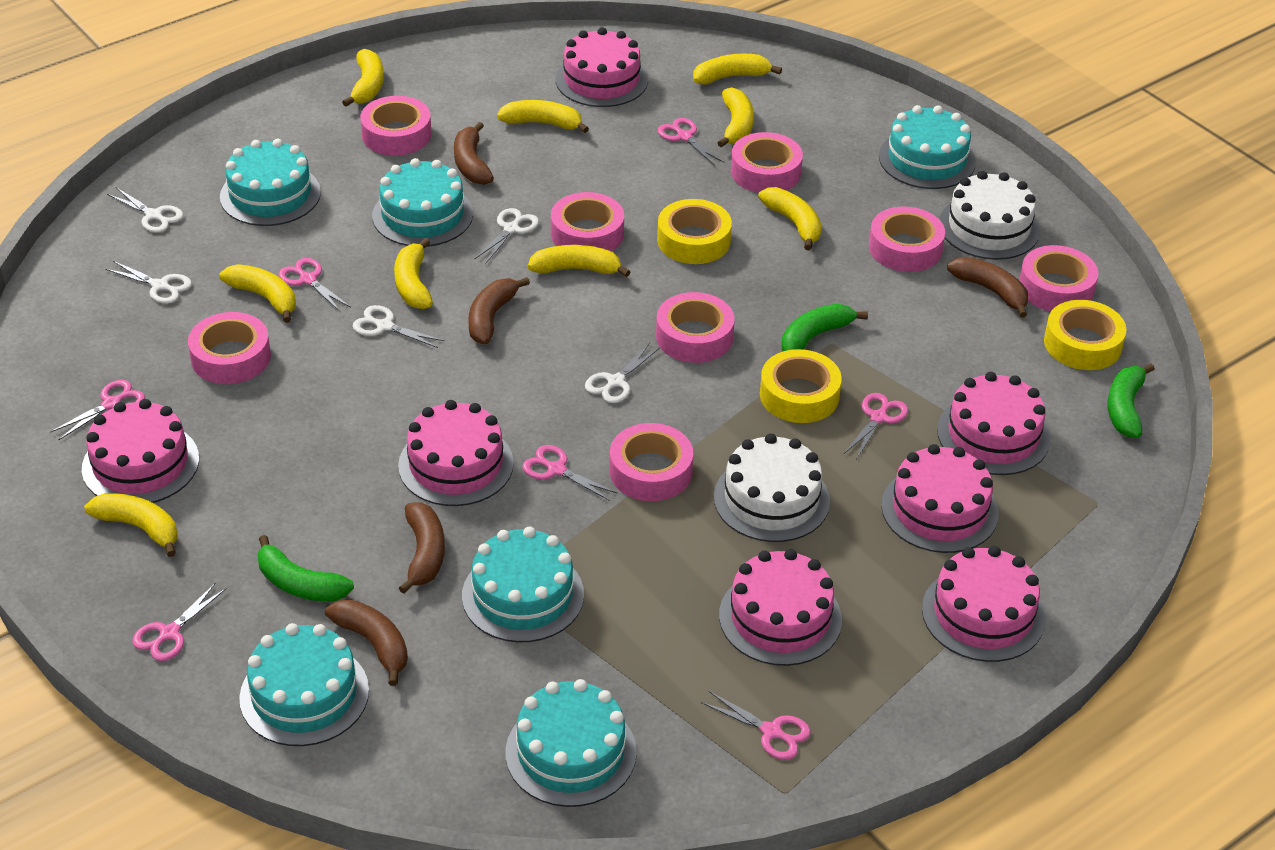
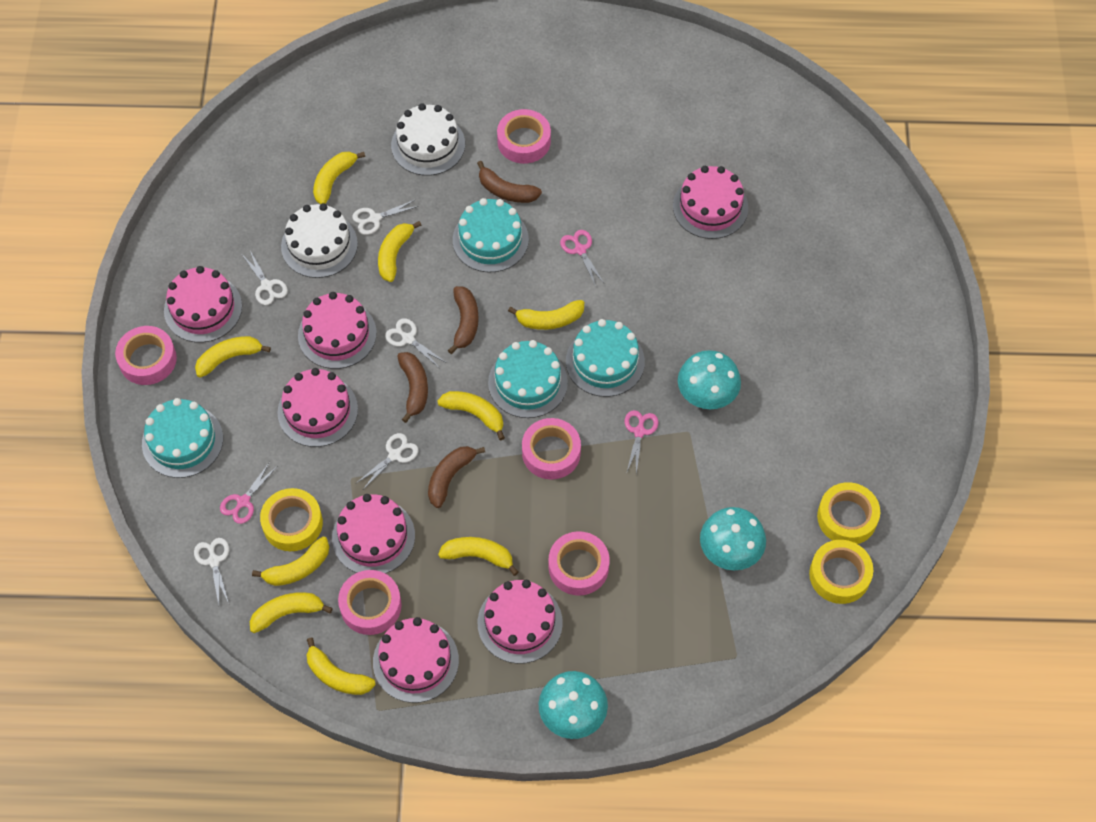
brown banana: [325,599,408,686] [399,502,445,594] [454,122,494,185] [469,277,530,344] [947,257,1028,318] = 5 -> [397,352,428,423] [428,446,485,508] [448,286,479,354] [477,161,542,203] = 4
green banana: [258,535,354,602] [781,304,868,352] [1107,363,1155,438] = 3 -> none = 0
pink scissors: [50,380,145,440] [132,582,227,661] [278,258,351,311] [522,445,618,501] [658,118,724,166] [701,691,811,760] [844,393,908,460] = 7 -> [220,462,278,524] [560,230,604,286] [625,410,659,474] = 3
pink tape: [188,312,271,384] [360,96,432,156] [551,192,624,251] [609,423,693,501] [656,292,735,363] [731,132,803,193] [869,206,945,272] [1019,245,1098,311] = 8 -> [115,326,177,385] [338,570,402,635] [497,109,551,164] [522,418,581,479] [549,531,610,596] = 5
turquoise cake: [220,139,321,226] [239,623,369,746] [372,158,473,247] [462,527,584,642] [505,679,637,807] [879,105,976,189] = 6 -> [142,398,223,478] [453,198,529,272] [488,340,568,418] [566,319,645,397] = 4
turquoise mushroom: none = 0 -> [539,671,608,739] [678,350,741,409] [700,507,766,570] = 3

